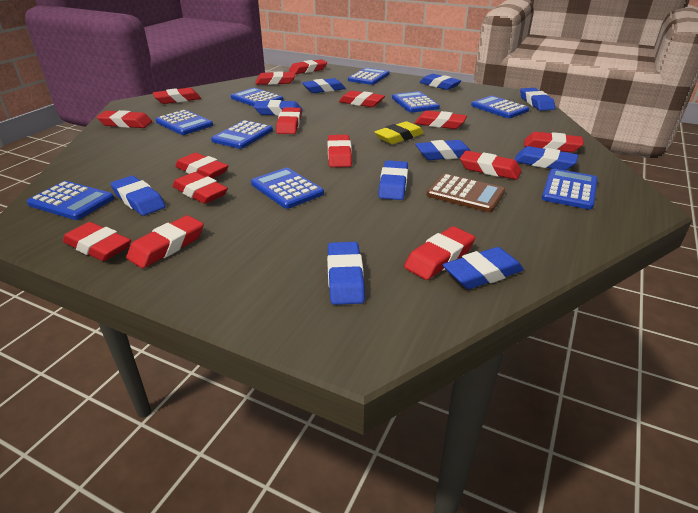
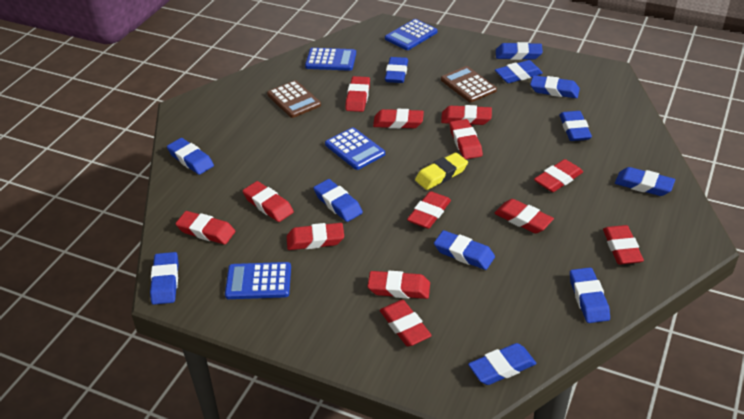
blue calculator: [27,181,114,220] [155,110,213,135] [211,120,273,149] [231,88,283,106] [251,168,324,209] [348,68,389,85] [392,91,440,113] [471,96,529,118] [542,168,598,210] = 9 -> [225,262,291,299] [305,48,356,71] [325,127,385,170] [385,19,438,50] = 4
blue eraser: [111,176,166,216] [254,100,303,116] [302,78,346,93] [327,242,365,305] [378,160,408,200] [415,140,470,160] [419,74,461,90] [443,247,524,289] [514,146,578,170] [520,88,555,111] = 10 -> [150,252,179,305] [167,138,214,175] [313,179,363,222] [385,57,408,83] [434,230,495,270] [468,343,536,385] [495,60,543,83] [496,42,543,60] [530,75,580,98] [560,111,592,141] [570,268,610,323] [615,167,675,196] = 12
brown calculator: [427,174,505,212] = 1 -> [267,80,321,118] [441,66,497,102] = 2
red eraser: [63,222,131,261] [97,110,152,128] [126,215,204,268] [153,88,201,104] [173,172,228,204] [175,153,229,178] [255,71,295,85] [276,107,301,134] [289,59,327,74] [328,135,352,167] [339,91,385,107] [404,226,475,280] [415,110,467,129] [460,151,522,180] [524,132,584,152] = 15 -> [175,211,235,245] [243,181,294,222] [287,223,344,250] [345,76,370,112] [368,271,430,299] [373,109,424,129] [380,300,432,346] [407,191,451,229] [441,105,492,125] [450,119,483,159] [495,199,554,233] [534,159,583,192] [603,225,644,265] = 13

